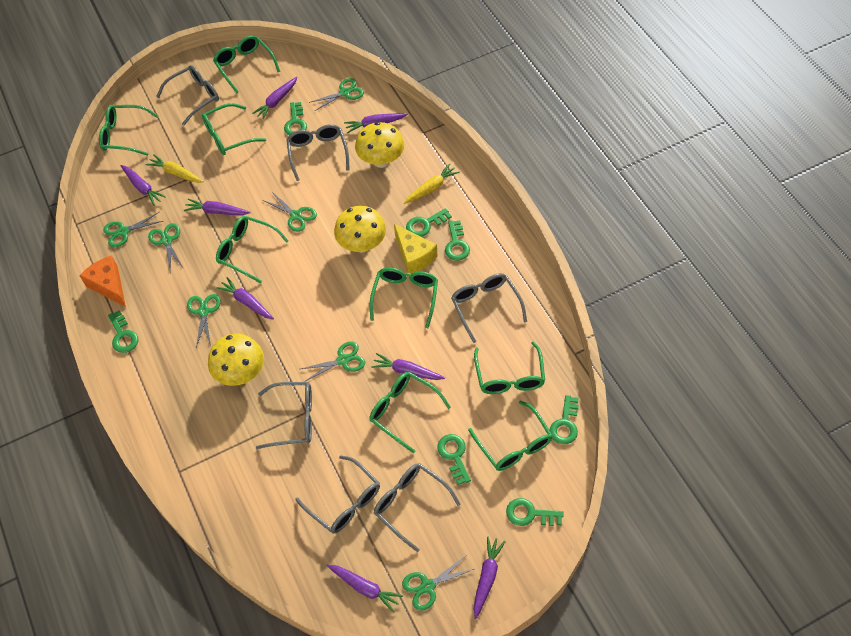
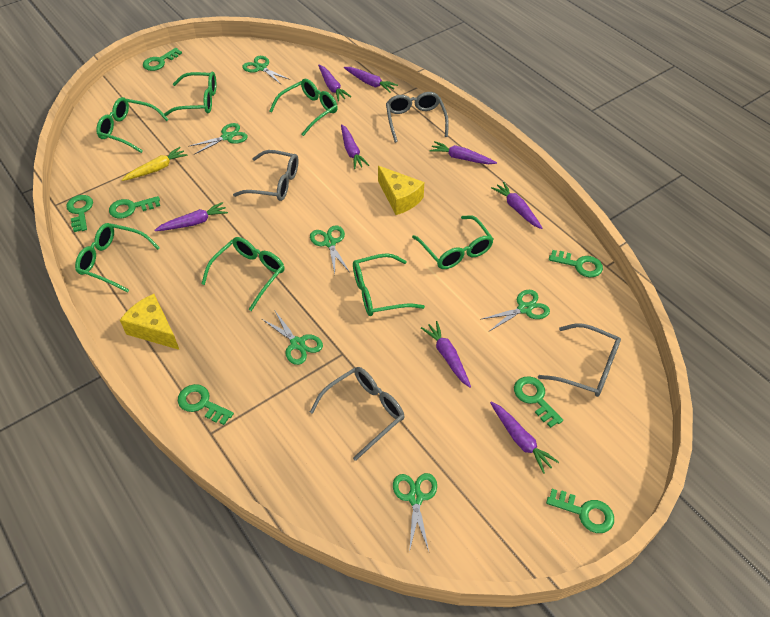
green glasses: [99,105,158,156] [202,103,266,155] [213,35,280,93] [216,216,289,283] [369,372,451,453] [370,267,438,328] [468,401,553,471] [474,341,545,394] = 8 -> [75,223,160,293] [96,97,169,153] [164,72,216,116] [202,237,285,311] [270,79,338,136] [353,253,425,316] [412,215,493,269] = 7
green scissors: [103,212,163,248] [148,223,184,271] [187,294,221,348] [263,192,317,232] [301,341,365,382] [309,78,364,111] [402,556,474,611] = 7 -> [188,123,248,155] [242,56,290,84] [262,311,323,365] [310,225,349,274] [393,473,437,552] [480,290,550,331] = 6
grey glasses: [156,65,219,126] [256,382,312,449] [286,124,350,181] [295,455,380,534] [374,463,461,552] [451,273,527,343] = 6 -> [233,150,299,201] [310,367,404,461] [386,92,449,143] [538,323,621,397] = 4
orange cheese: [79,255,126,307] = 1 -> none = 0
yellow carrot: [146,155,204,183] [404,163,460,204] = 2 -> [122,147,188,181] = 1
yellow cheese: [394,224,437,274] = 1 -> [120,294,179,350] [378,166,424,215] = 2
yellow mushroom: [208,334,264,386] [334,206,386,252] [355,122,404,168] = 3 -> none = 0

